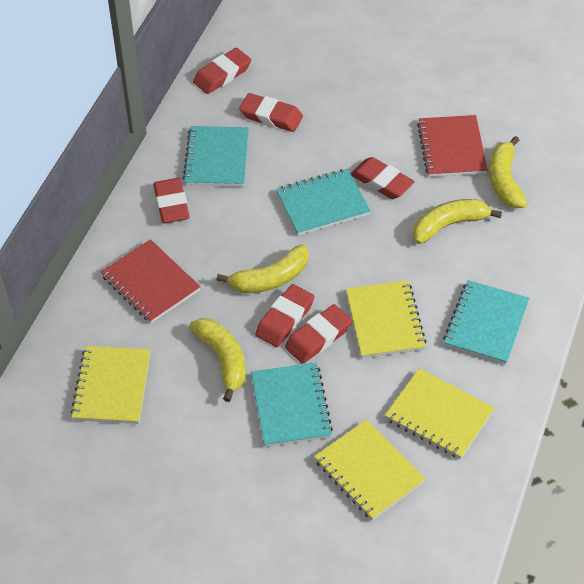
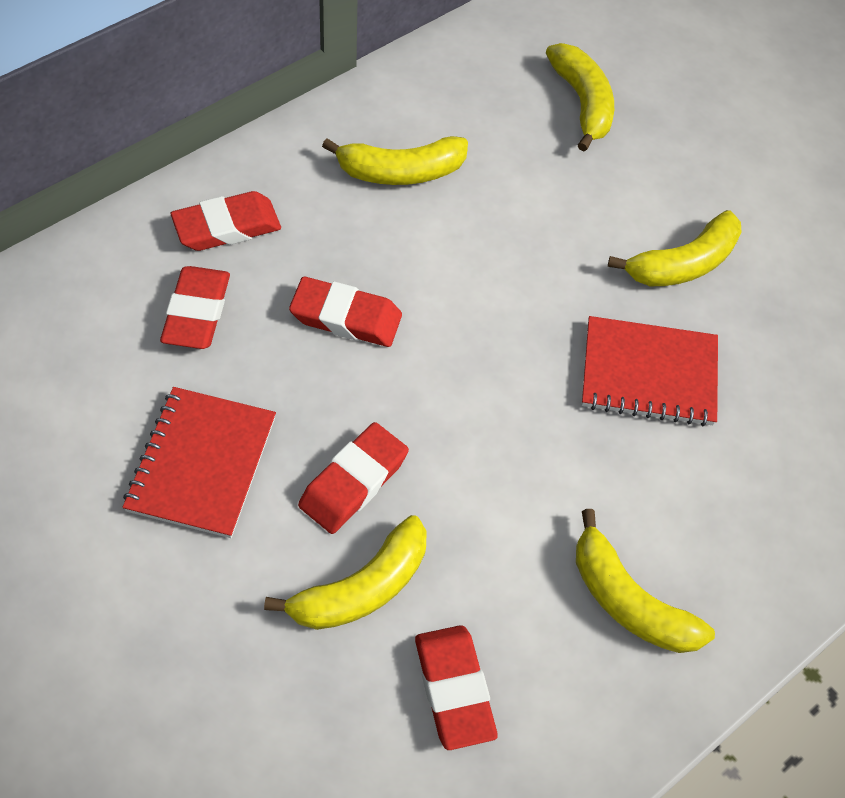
red eraser: [153,178,190,223] [193,48,251,94] [239,93,303,132] [255,284,315,347] [285,304,352,364] [350,157,415,199] = 6 -> [160,266,230,349] [171,191,281,251] [289,277,402,347] [298,422,409,534] [415,625,498,750] = 5
turquoise notebook: [183,126,249,187] [251,362,333,447] [276,169,370,236] [443,280,529,364] = 4 -> none = 0
yellow banana: [189,318,246,402] [216,244,309,293] [413,199,502,244] [489,136,527,208] = 4 -> [264,515,427,630] [322,136,468,185] [546,43,614,151] [576,509,715,653] [608,210,741,286] = 5
yellow notebook: [71,346,151,424] [314,419,425,521] [346,280,427,358] [385,368,494,459] = 4 -> none = 0

